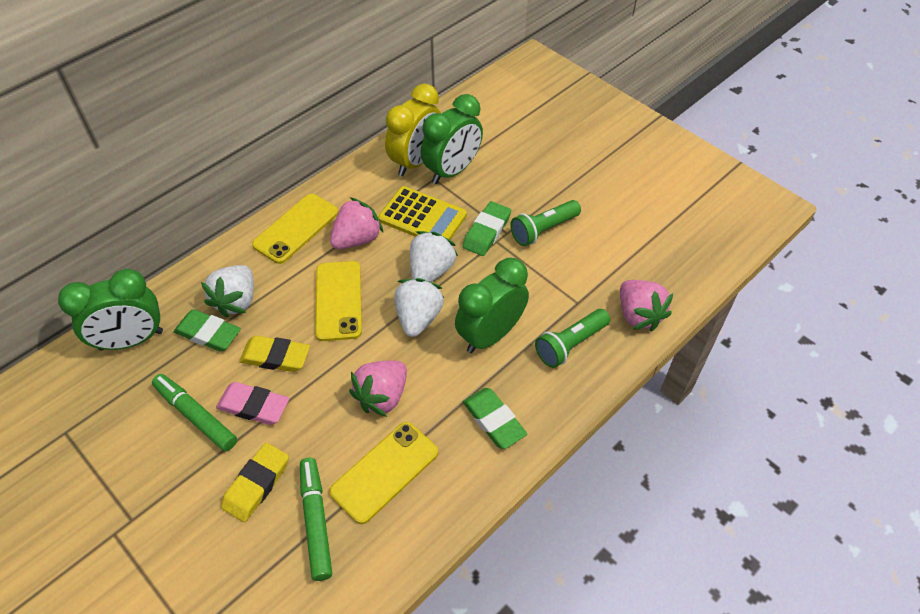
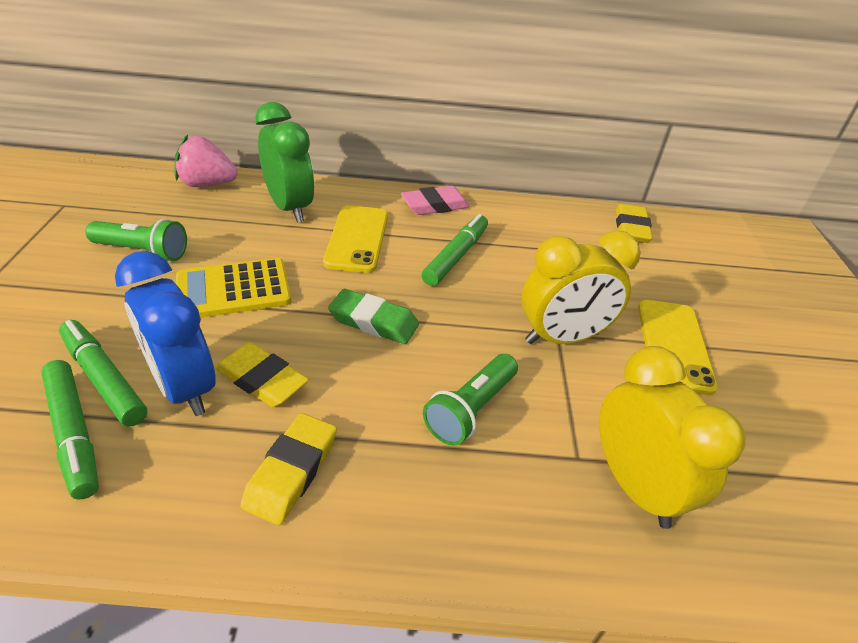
blue clock: none = 0 -> [115,251,216,416] = 1
green clock: [58,269,163,351] [421,94,483,184] [455,258,529,353] = 3 -> [255,102,314,222] = 1
green eraser: [174,309,241,352] [462,201,511,256] [463,388,527,449] = 3 -> [328,289,419,344] = 1
green marker: [152,374,237,451] [300,458,332,581] = 2 -> [41,360,99,500] [59,320,148,427] [422,214,488,286] = 3
pink strawberry: [330,197,383,249] [349,360,407,417] [620,280,673,331] = 3 -> [174,134,238,187] = 1
white strawberry: [201,265,254,318] [394,278,444,337] [410,231,458,282] = 3 -> none = 0
yellow clock: [385,84,441,176] = 1 -> [522,230,641,344] [599,346,746,529] = 2
yellow eraser: [221,443,289,522] [239,336,310,372] = 2 -> [215,342,309,407] [240,413,337,525] [616,204,653,243] = 3
yellow phone: [252,194,338,264] [315,261,362,341] [329,422,438,524] = 3 -> [323,205,388,273] [638,300,718,395] = 2

